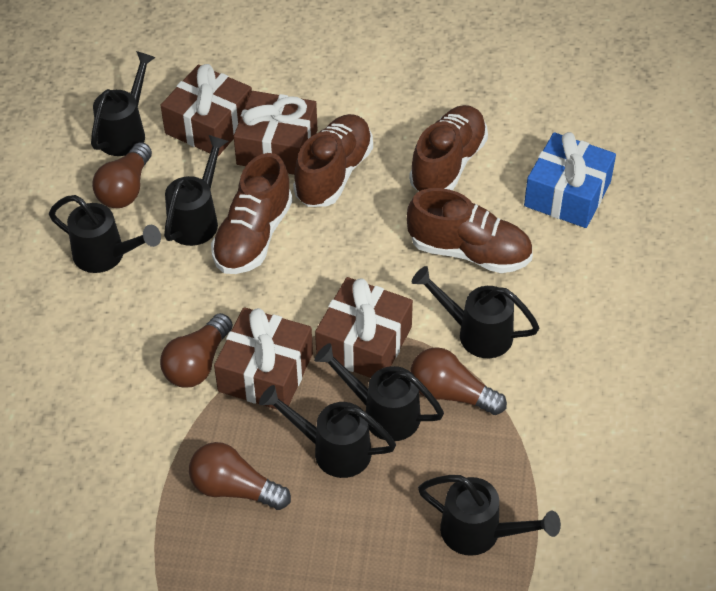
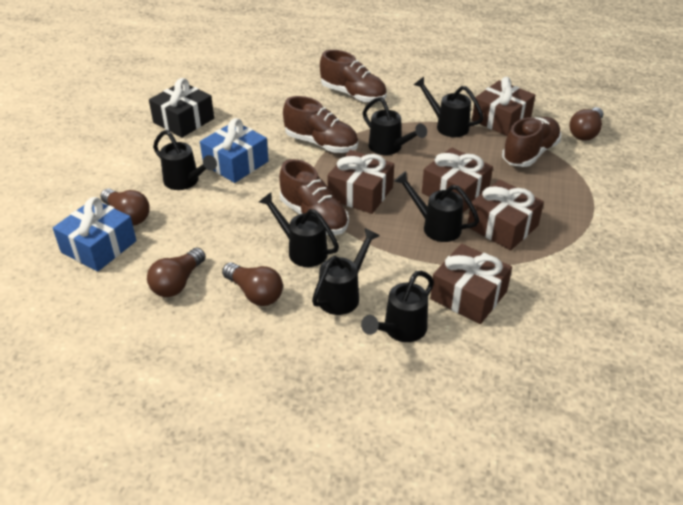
black gift: none = 0 -> [149,78,214,138] = 1
blue gift: [524,132,616,228] = 1 -> [53,197,137,272] [200,118,269,183] = 2
brown gift: [161,64,252,156] [214,307,313,409] [234,91,318,175] [315,277,413,378] = 4 -> [327,150,394,214] [422,148,493,213] [430,244,512,324] [468,180,544,250] [472,77,535,136] = 5

